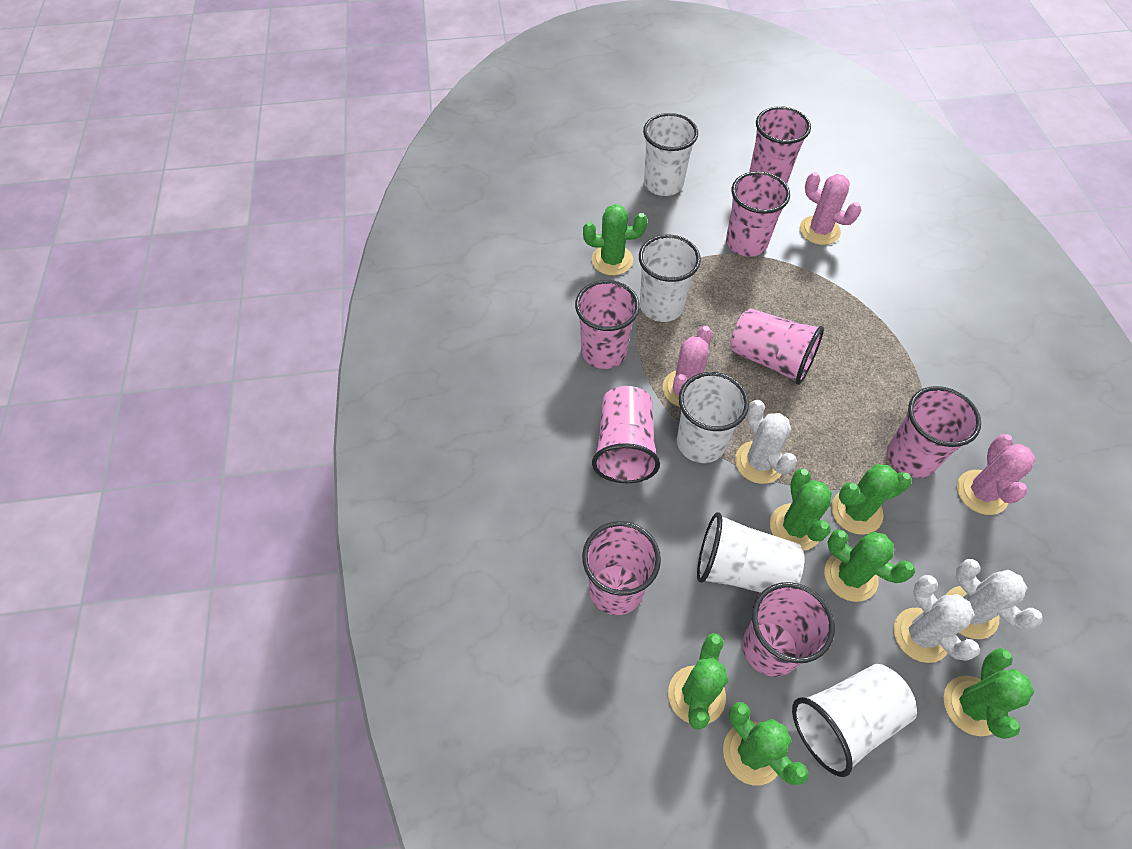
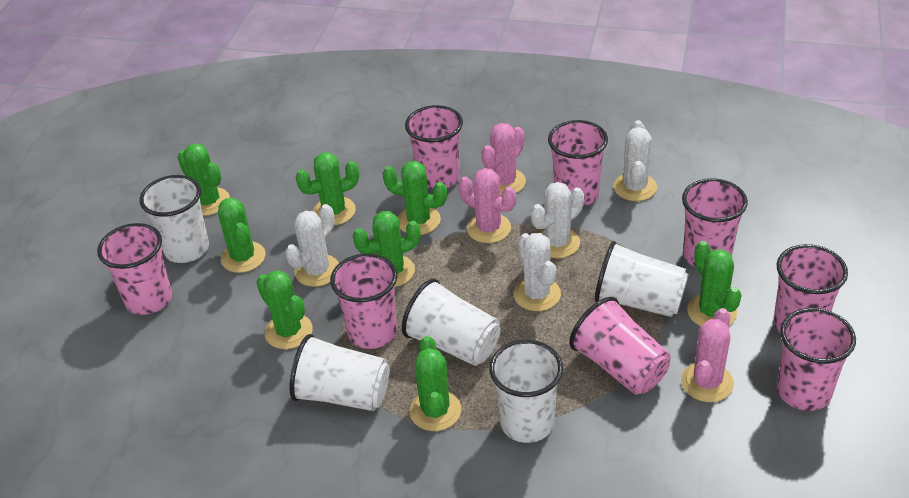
green cactus: [583,204,647,276] [668,633,728,730] [723,702,809,785] [770,469,832,551] [824,529,915,602] [832,464,912,535] [944,648,1034,739] = 7 -> [177,143,230,216] [218,198,266,273] [256,270,313,349] [296,152,359,225] [353,211,421,287] [382,161,447,235] [410,336,461,431] [687,241,741,326] = 8
white cactus: [735,400,797,484] [894,575,980,663] [946,559,1043,639] = 3 -> [285,204,339,287] [514,233,561,311] [531,182,584,258] [613,120,657,201] = 4

